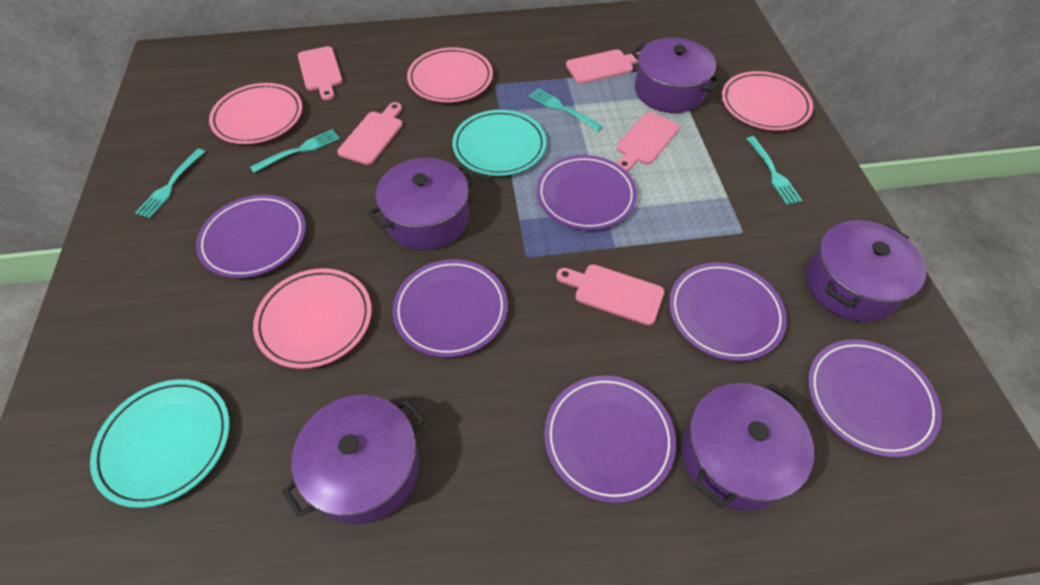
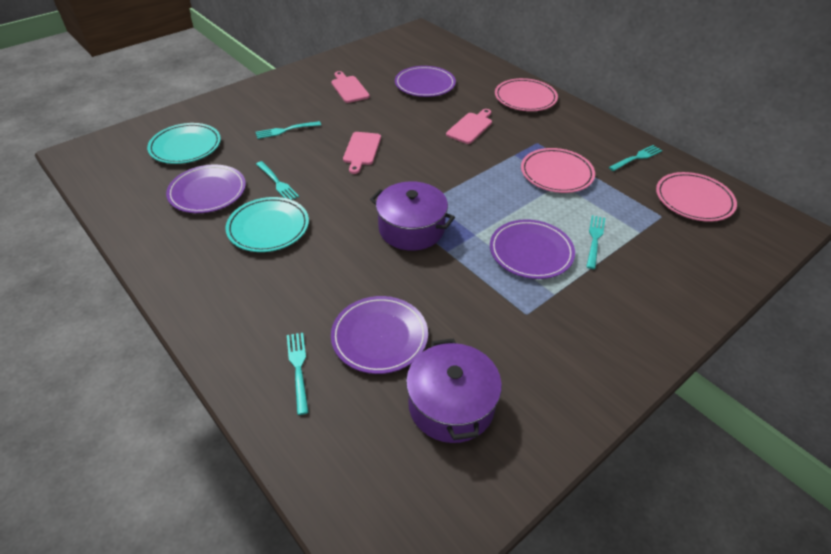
pink cutting board: [298,46,343,100] [337,102,402,165] [556,264,664,326] [566,49,640,84] [616,112,680,172] = 5 -> [331,71,370,103] [343,132,381,174] [446,109,492,144] = 3
pink plate: [209,83,302,144] [253,268,372,369] [407,47,493,103] [722,71,813,131] = 4 -> [495,78,558,111] [521,148,595,193] [656,172,737,222] = 3
purple plate: [196,195,306,278] [393,259,508,357] [536,155,637,230] [544,375,676,503] [669,262,787,361] [808,339,941,458] = 6 -> [166,165,246,213] [331,296,428,374] [395,66,456,97] [490,219,575,279] = 4
purple pot: [282,395,425,525] [368,158,476,250] [631,38,722,113] [682,383,814,511] [806,220,926,322] = 5 -> [370,181,455,251] [406,338,502,443] = 2
turquoise fork: [135,149,205,218] [250,129,340,173] [529,88,603,131] [746,136,802,205] = 4 -> [256,121,321,139] [256,161,299,200] [287,333,309,415] [586,215,605,269] [609,145,662,171] = 5

